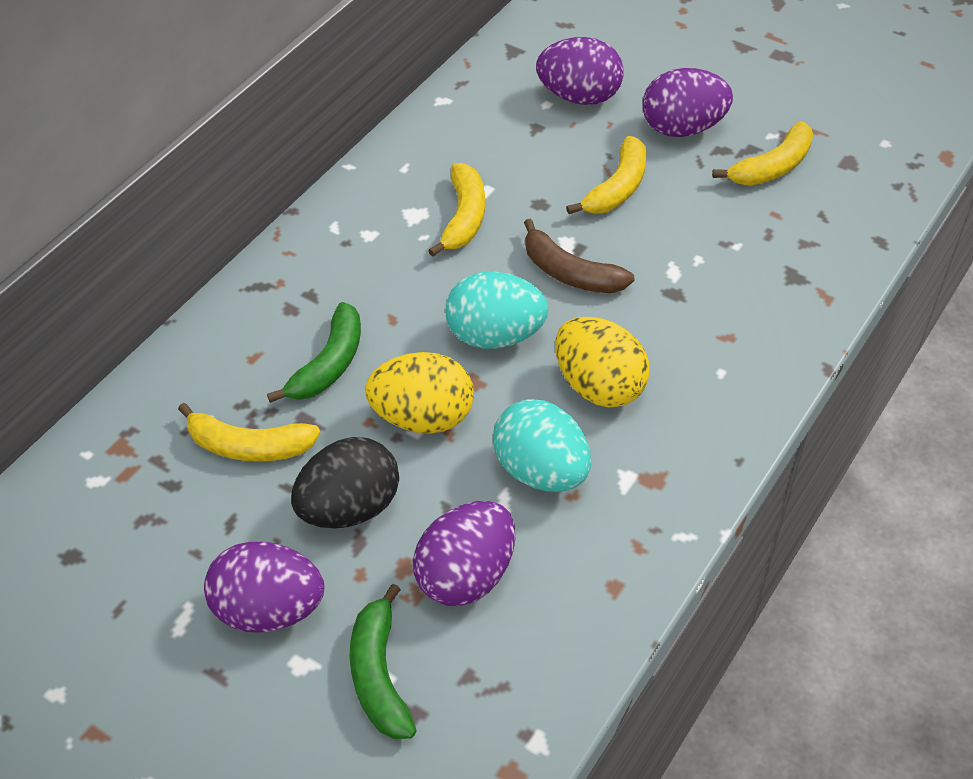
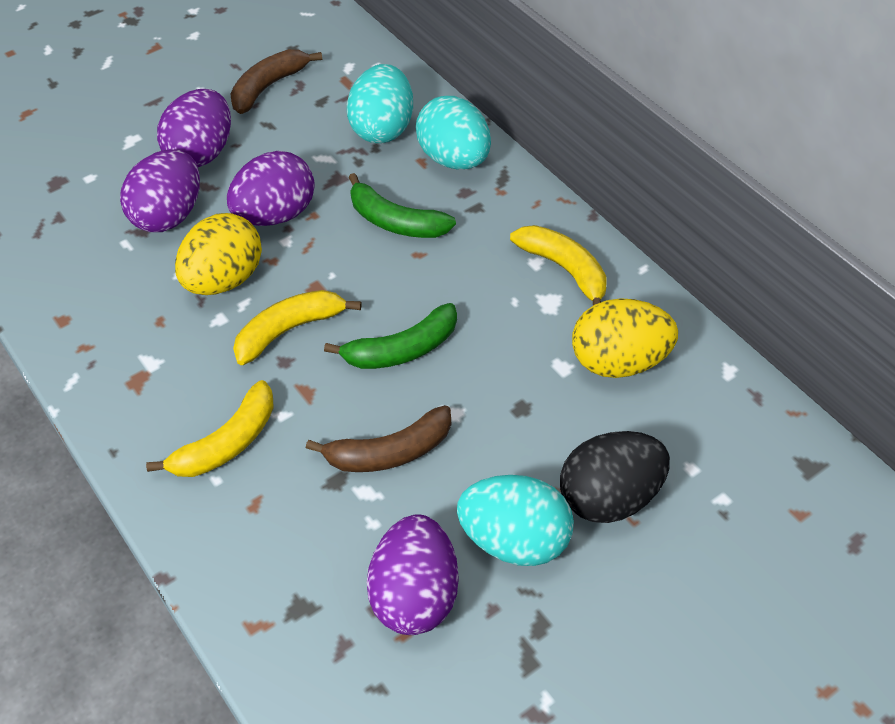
brown banana: [524,219,635,293] = 1 -> [230,49,322,114] [306,405,451,472] = 2
turquoise egg: [445,271,548,349] [493,399,591,492] = 2 -> [347,64,413,143] [416,96,491,169] [457,475,574,566] = 3
yellow banana: [178,403,320,462] [428,163,485,257] [566,136,646,214] [712,121,813,186] = 4 -> [146,380,274,477] [233,290,361,365] [510,225,606,305] = 3

